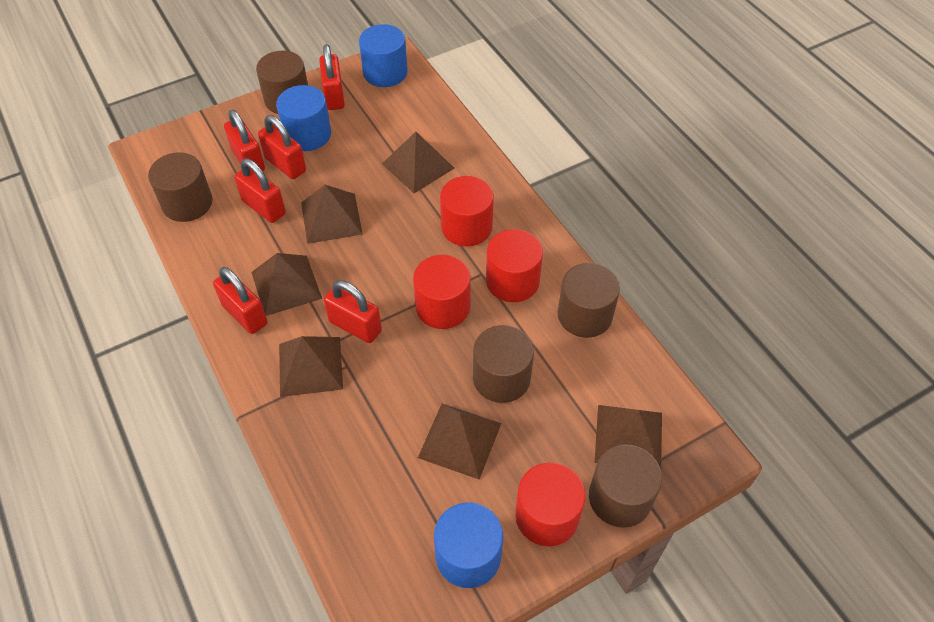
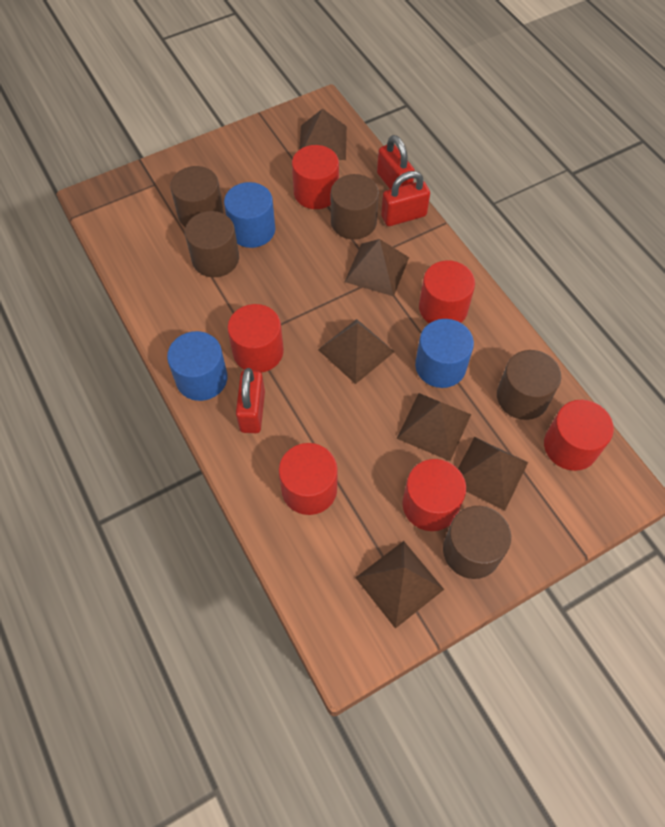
red cylinder: [413,255,471,329] [440,176,494,246] [486,229,543,302] [515,462,586,546] = 4 -> [227,304,284,373] [279,443,338,515] [292,145,339,209] [402,459,466,531] [419,260,475,323] [544,400,614,471] = 6
red padlock: [213,267,268,334] [224,110,265,171] [234,159,286,223] [258,115,306,179] [319,44,345,110] [324,280,382,343] = 6 -> [236,368,265,433] [377,135,415,189] [381,171,430,226] = 3

